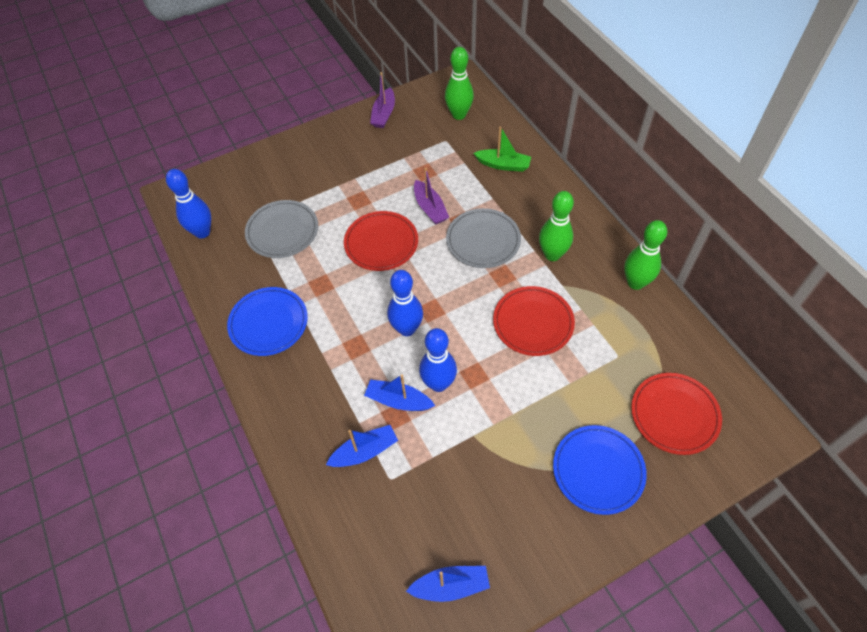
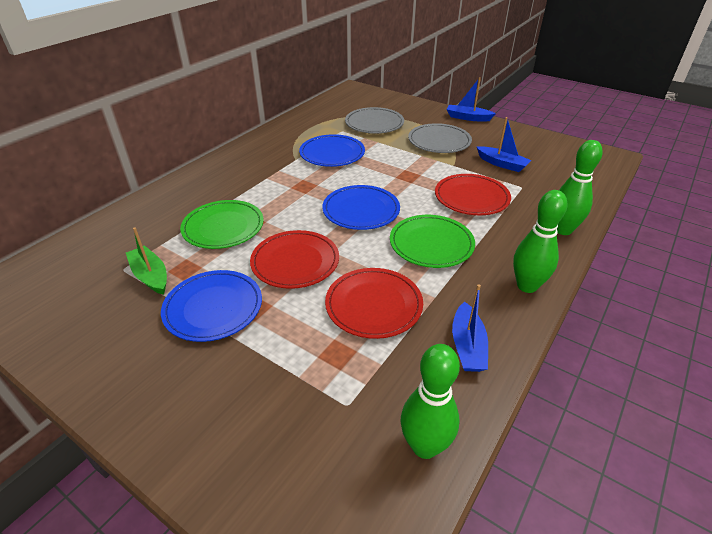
blue bowling pin: [166,169,211,238] [387,270,423,336] [419,328,457,392] = 3 -> none = 0
blue plate: [227,287,308,356] [553,425,647,515] = 2 -> [161,270,262,342] [299,134,365,167] [322,185,400,230] = 3
green plate: none = 0 -> [180,200,264,249] [390,215,475,268] = 2
purple boat: [370,72,395,128] [414,168,449,225] = 2 -> none = 0

